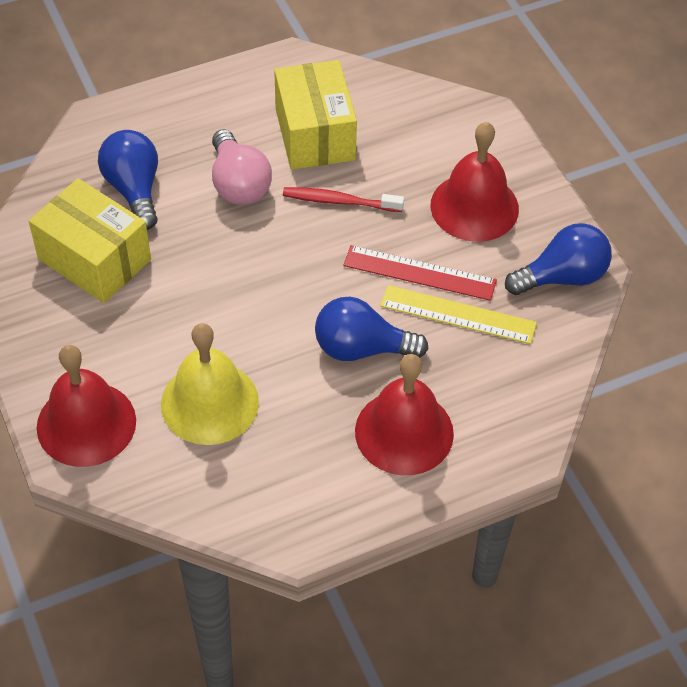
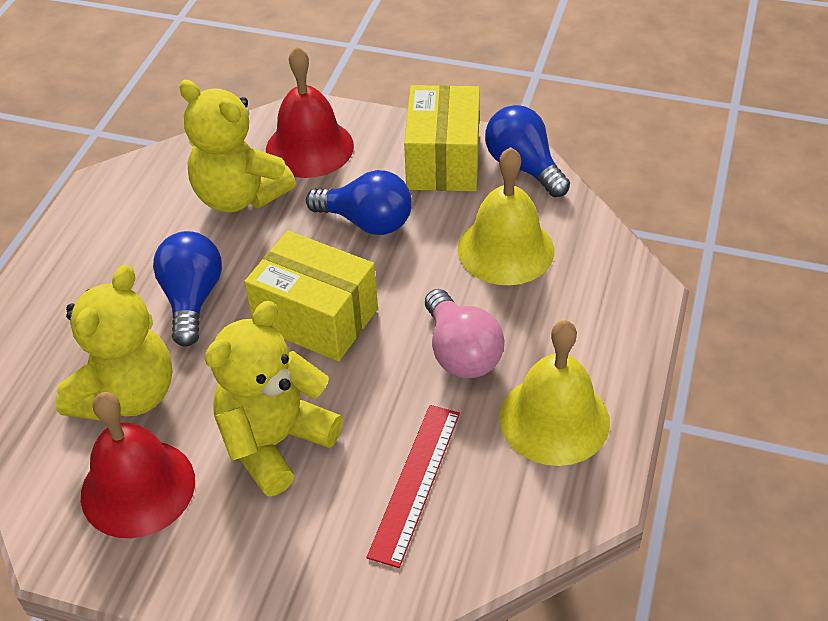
red bell: [37,345,136,467] [355,354,454,475] [430,122,519,242] = 3 -> [81,392,195,538] [266,47,354,178] = 2
red toothbrush: [283,187,404,212] = 1 -> none = 0
yellow bell: [161,323,259,445] = 1 -> [458,147,554,285] [499,320,610,466] = 2
yellow ruler: [380,285,537,344] = 1 -> none = 0
yellow teddy bear: none = 0 -> [56,265,172,421] [179,80,296,213] [205,301,343,496] = 3

